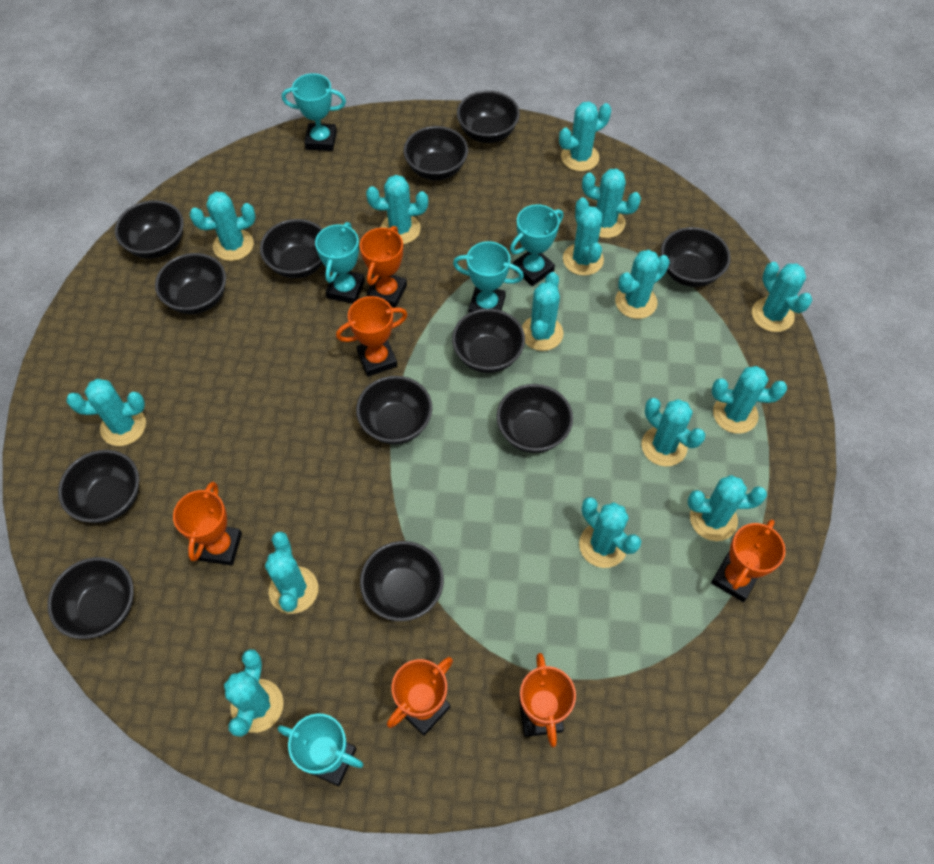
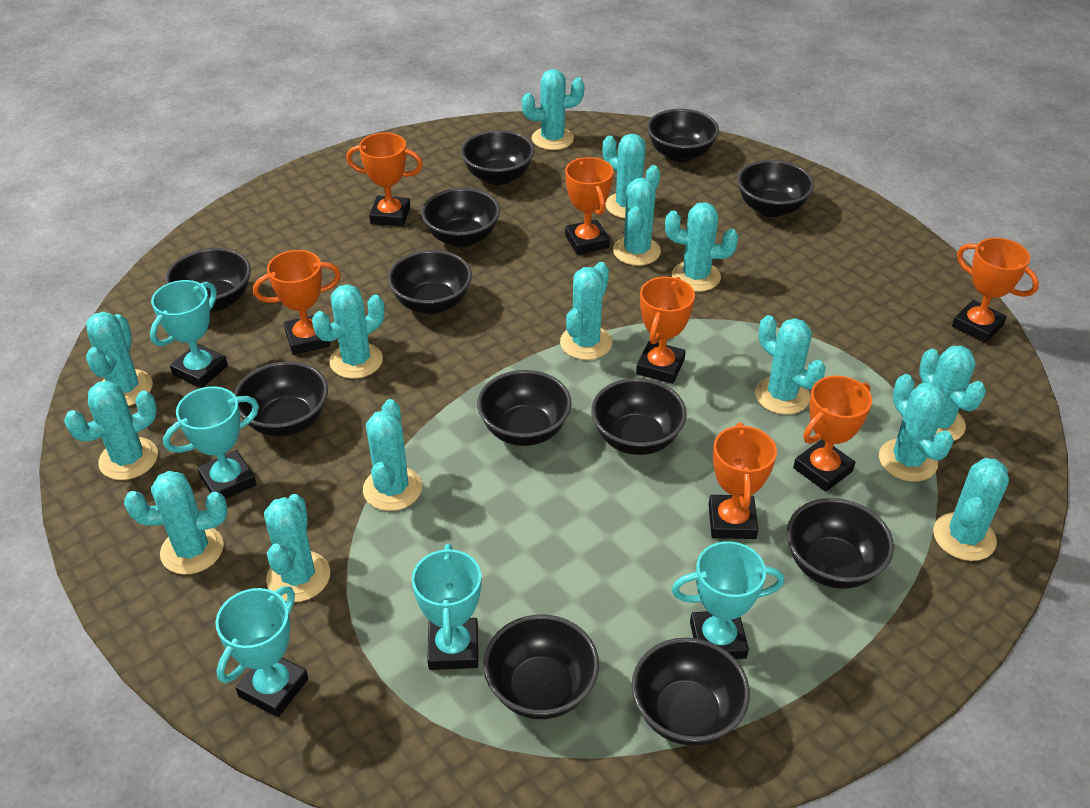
orange trophy: [173,482,242,566] [336,296,408,377] [360,226,407,308] [387,657,453,736] [519,653,576,747] [711,519,786,602] = 6 -> [253,250,341,355] [346,133,423,227] [565,157,613,255] [636,277,695,384] [709,422,777,539] [793,376,872,492] [952,238,1039,343] = 7

